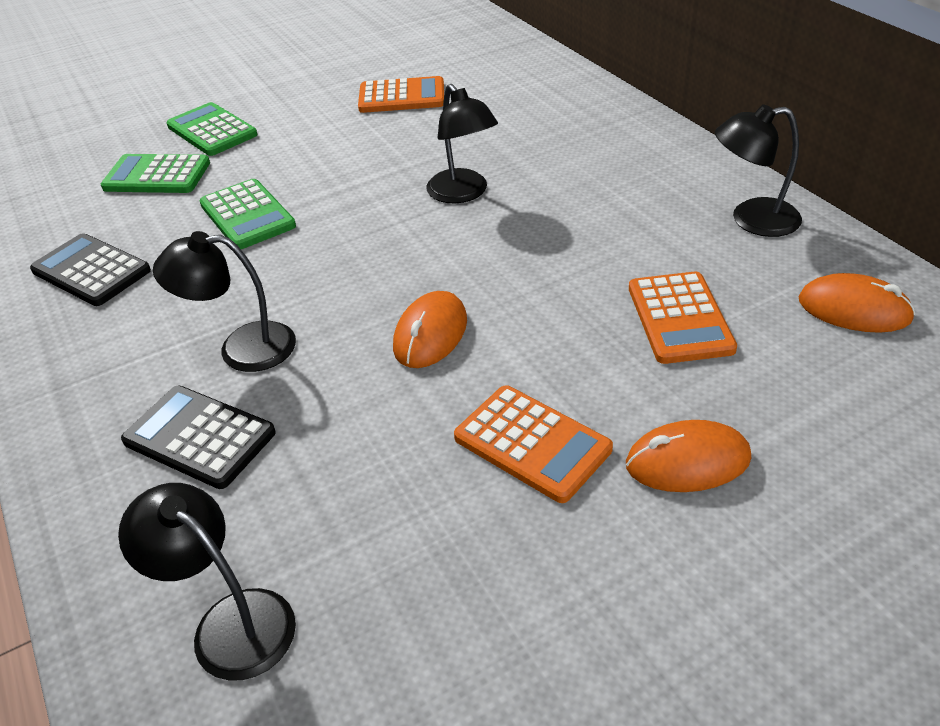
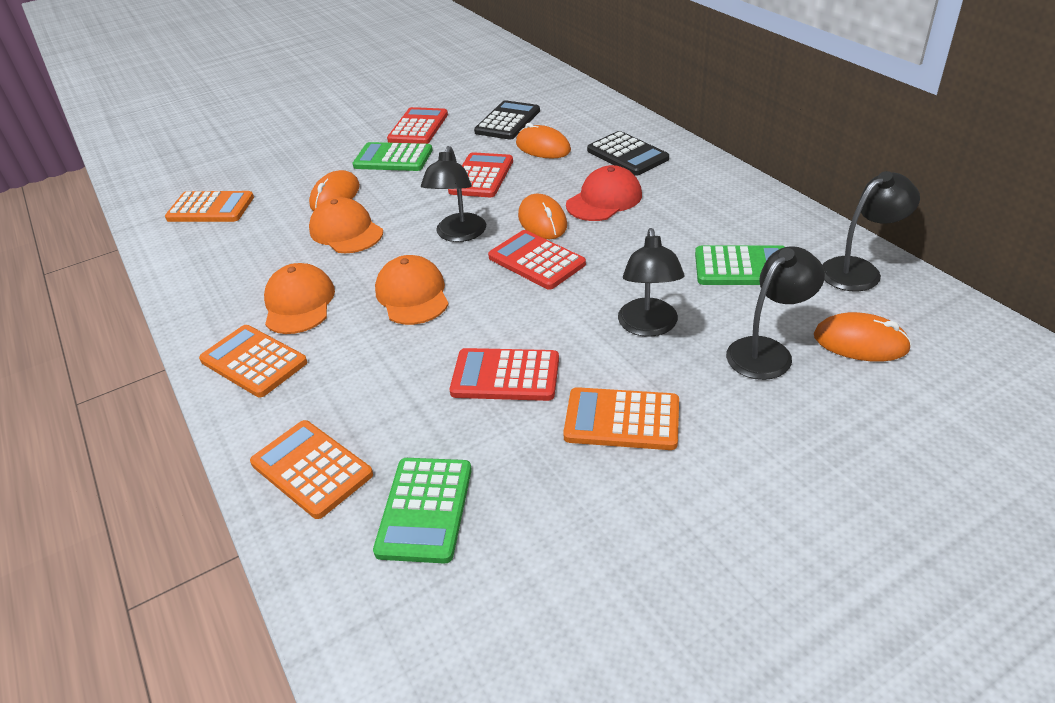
orange calculator: [358,76,444,113] [454,386,613,503] [629,271,737,364] = 3 -> [165,191,254,222] [199,325,307,397] [250,420,373,519] [563,387,679,450] = 4
orange cap: none = 0 -> [264,263,335,334] [309,197,383,253] [375,255,449,325] = 3
orange mouse: [393,291,467,368] [626,420,751,492] [799,273,916,333] = 3 -> [309,170,360,211] [516,123,571,159] [518,194,567,239] [814,312,912,362] = 4
red calculator: none = 0 -> [387,107,448,144] [448,152,513,197] [450,348,559,401] [488,230,586,290] = 4
red cap: none = 0 -> [566,165,642,221] = 1

